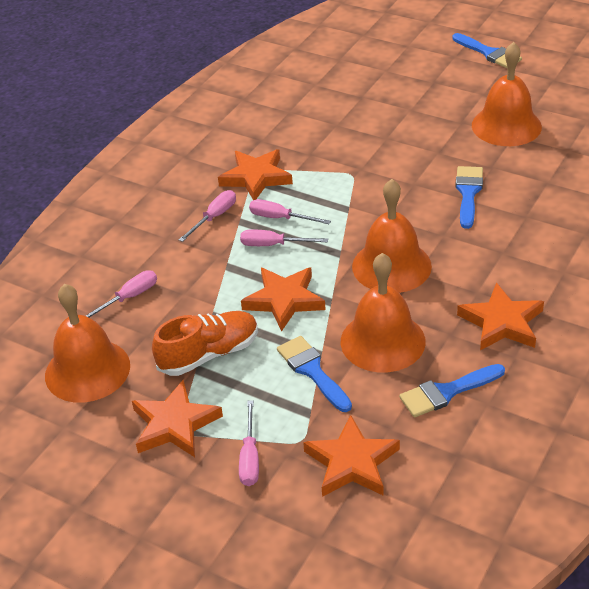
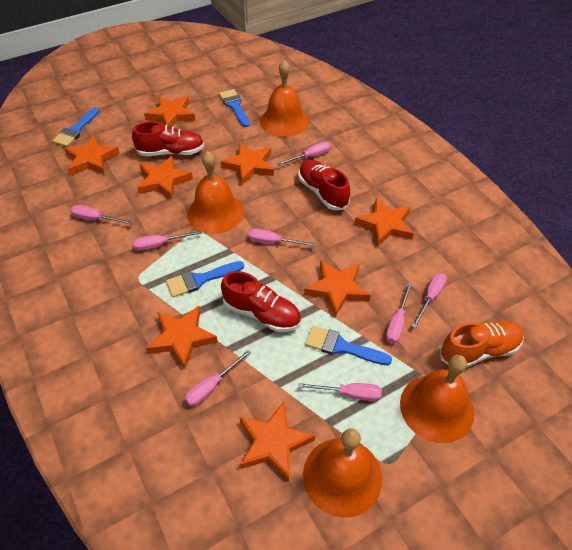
orange star: [132,380,223,457] [218,149,293,200] [241,267,326,332] [303,415,400,497] [457,283,544,350] = 5 -> [64,135,120,175] [137,156,193,199] [144,96,195,127] [146,306,218,369] [221,143,274,185] [239,402,315,481] [304,260,371,317] [354,198,414,247] = 8
pink screwdriver: [86,270,157,317] [179,190,236,242] [239,400,259,486] [240,229,328,246] [249,199,331,224] = 5 -> [71,205,133,225] [133,231,202,251] [185,350,251,406] [248,229,316,246] [277,142,331,166] [298,383,382,401] [386,283,412,343] [412,273,447,328] = 8
red shoe: none = 0 -> [132,122,204,156] [221,271,301,332] [298,160,350,210] = 3

